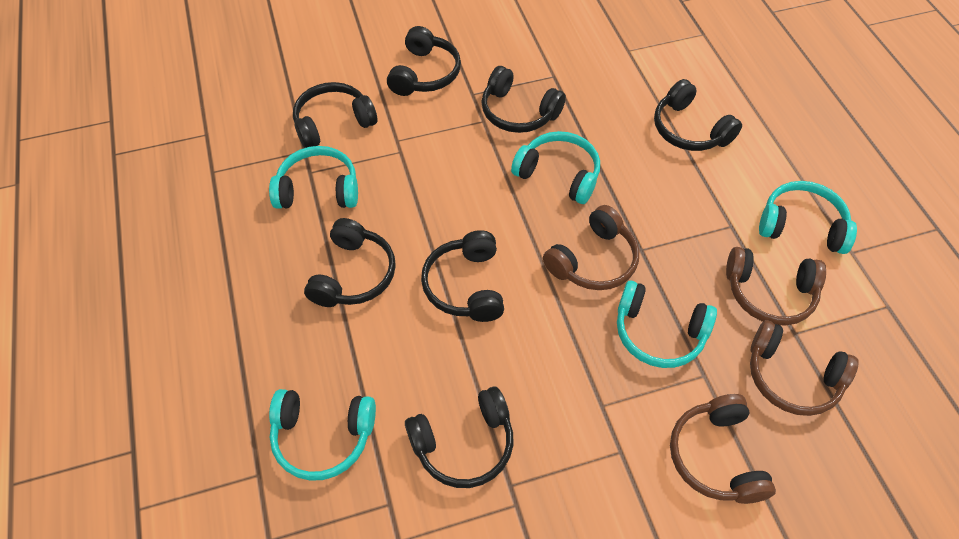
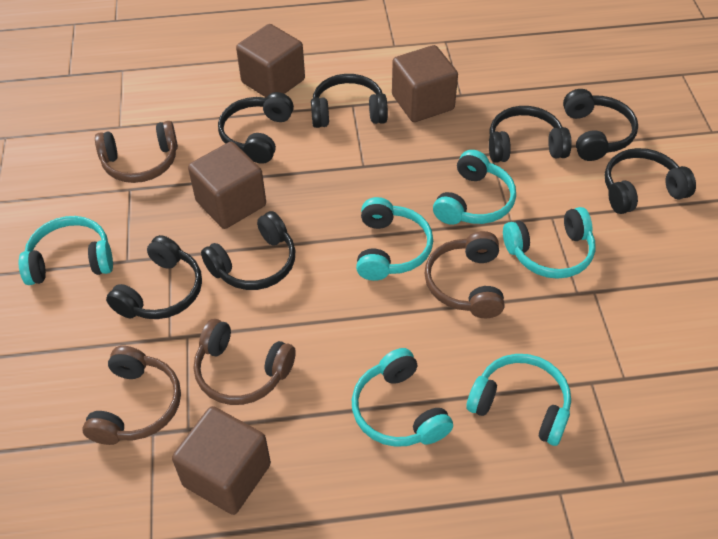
brown cube: none = 0 -> [172,406,271,515] [188,142,266,229] [236,24,305,97] [392,45,458,122] = 4
turquoise headphones: [269,146,358,209] [269,389,376,481] [511,131,600,204] [617,280,717,368] [759,181,857,254] = 5 -> [19,216,113,285] [352,348,453,447] [356,197,433,281] [433,150,516,225] [466,354,571,446] [503,207,596,279] = 6

